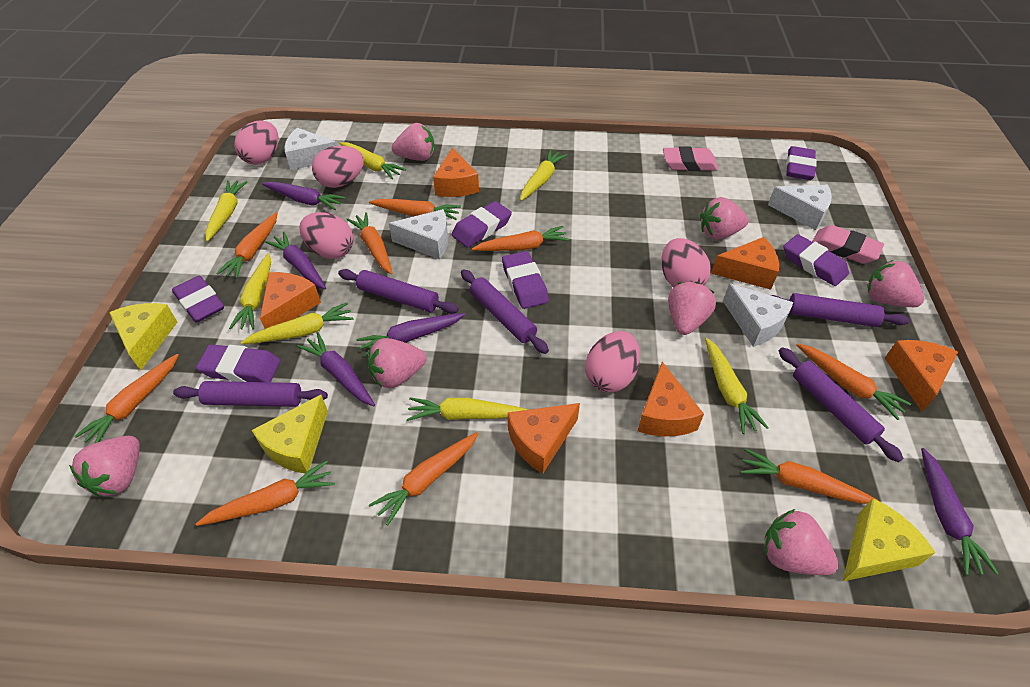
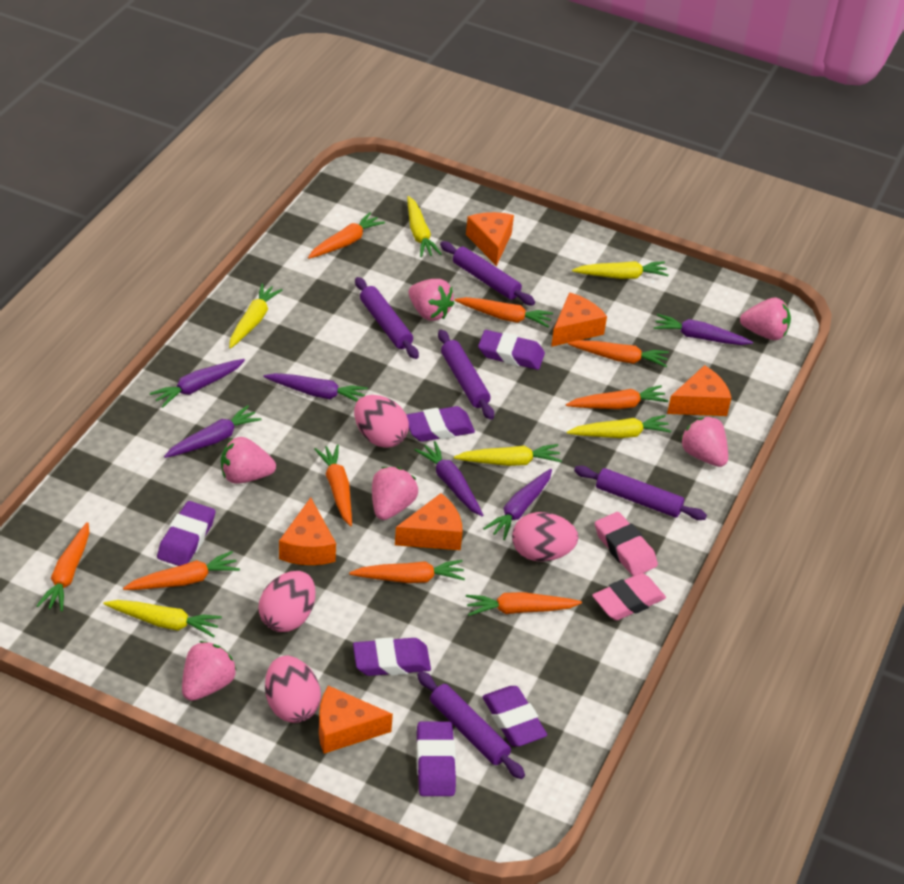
pink egg: [234,120,279,165] [299,212,354,259] [312,146,364,188] [585,331,640,393] [662,238,711,288] = 5 -> [258,571,315,632] [265,656,321,723] [354,395,409,448] [512,512,578,562] = 4
pink strawberry: [69,436,140,497] [368,338,427,388] [392,123,434,161] [668,282,716,335] [700,197,749,239] [765,509,839,575] [867,260,924,307] = 7 -> [182,641,237,701] [221,437,276,484] [372,467,418,520] [409,279,454,321] [680,417,728,467] [740,298,791,340] = 6
purple carrot: [262,182,346,210] [264,232,326,290] [297,332,375,406] [356,313,465,358] [921,448,999,575] = 5 -> [150,359,245,408] [164,405,262,458] [263,373,368,402] [415,441,483,516] [483,469,552,540] [654,314,753,345] = 6
white cheese: [284,128,337,170] [389,209,448,259] [723,283,793,347] [768,185,832,230] = 4 -> none = 0
yellow carrot: [205,180,248,241] [229,253,271,330] [241,302,354,344] [340,142,406,180] [407,397,528,421] [520,149,567,201] [705,338,769,434] = 7 -> [103,600,222,637] [229,283,282,349] [407,196,442,257] [454,444,562,466] [567,415,671,438] [572,261,668,279] = 6
yellow cheese: [109,303,178,370] [252,395,328,473] [843,499,936,581] = 3 -> none = 0

